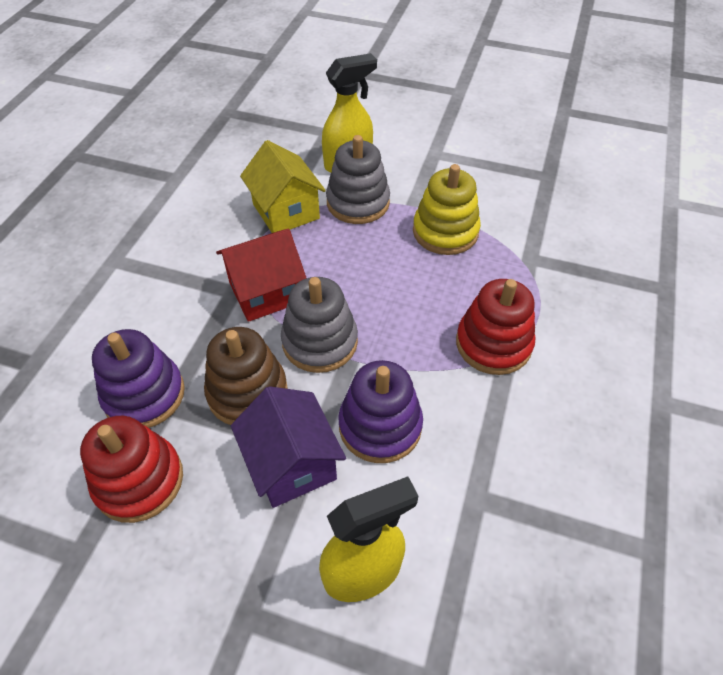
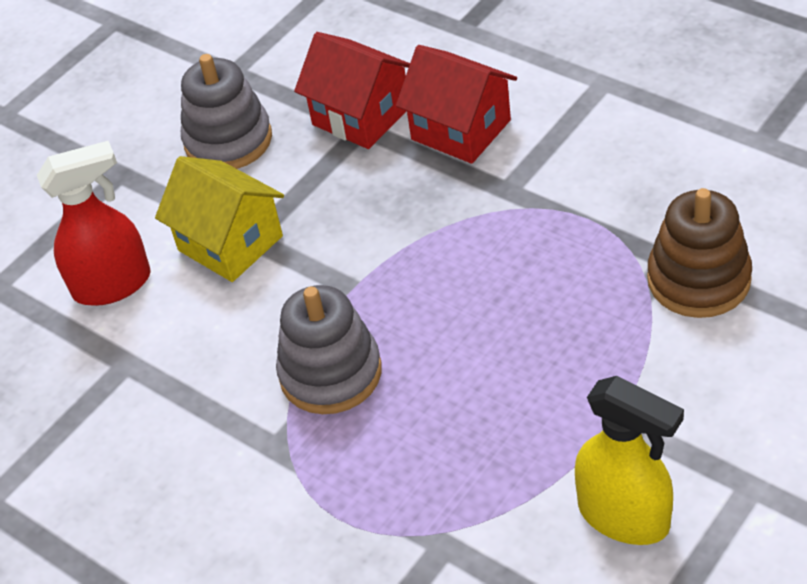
purple house: [231,386,346,508] = 1 -> none = 0
purple stacking toy: [92,329,185,428] [338,360,423,463] = 2 -> none = 0
red house: [216,229,306,322] = 1 -> [294,32,410,149] [396,45,517,164] = 2
red spray bottle: none = 0 -> [37,141,151,306] = 1
red stacking toy: [80,416,183,523] [456,279,535,375] = 2 -> none = 0
yellow spray bottle: [319,476,418,602] [322,53,377,173] = 2 -> [575,376,684,545] = 1
yellow stacking toy: [413,164,481,255] = 1 -> none = 0

